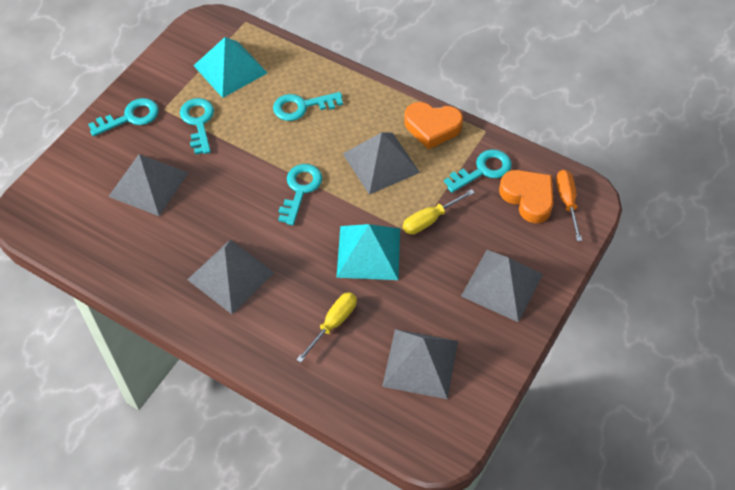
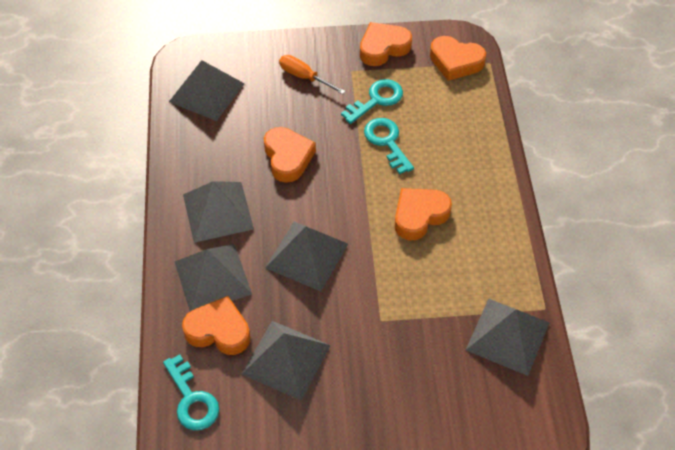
grey pyramid: [108,154,188,216] [187,240,275,314] [343,132,420,195] [382,329,458,399] [461,250,543,322] = 5 -> [169,60,245,121] [175,244,252,311] [183,181,254,243] [242,321,331,401] [265,222,348,291] [466,298,550,376] = 6
orange heart: [404,102,463,149] [499,170,553,223] = 2 -> [182,296,250,355] [264,127,316,183] [360,22,412,66] [395,188,452,240] [430,36,486,81] = 5
turquoise key: [88,98,159,136] [180,98,214,155] [273,92,343,121] [278,164,322,225] [444,149,512,193] = 5 -> [163,354,219,430] [341,79,403,124] [364,118,414,174] = 3
turquoise pyramid: [193,37,268,98] [336,224,400,280] = 2 -> none = 0
yellow screwdriver: [296,292,357,363] [403,189,475,234] = 2 -> none = 0

